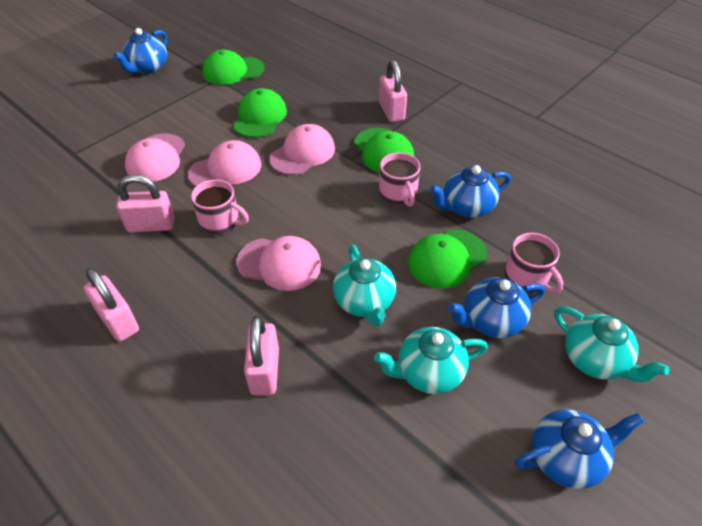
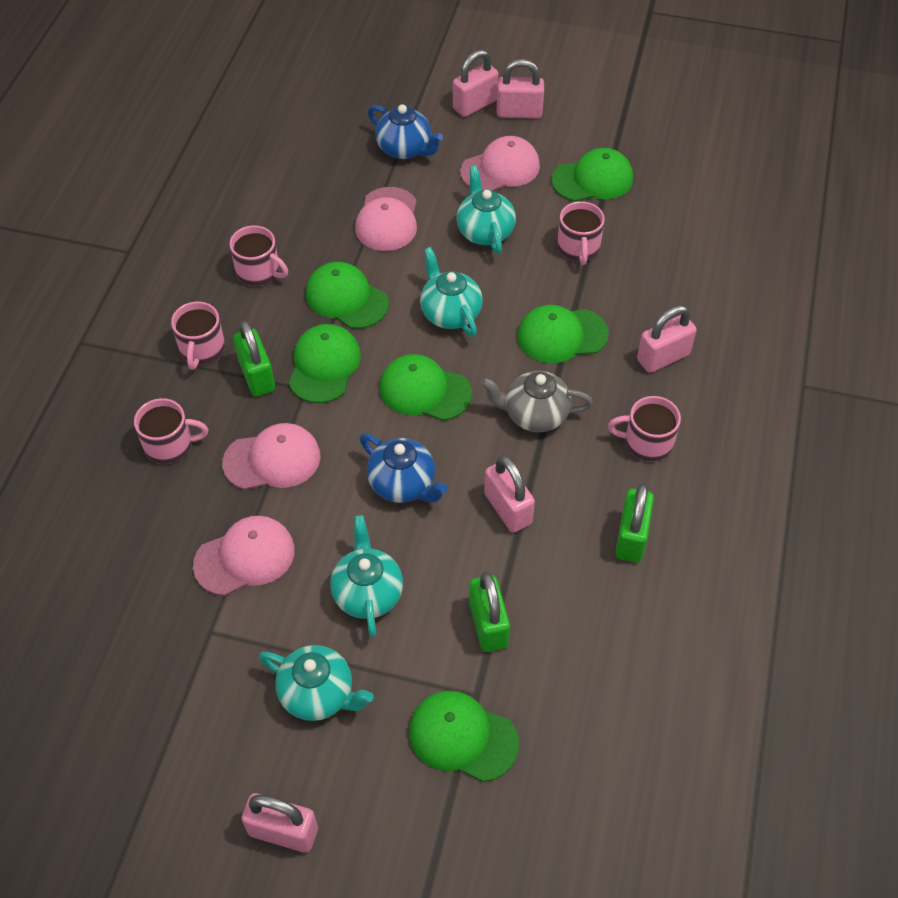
blue teapot: [113,28,168,74] [430,165,511,218] [448,277,545,338] [515,409,644,489] = 4 -> [359,433,448,503] [368,104,443,159] = 2
green cap: [202,50,264,85] [233,88,287,138] [354,128,414,173] [408,229,487,288] = 4 -> [289,324,361,403] [306,262,389,329] [380,354,472,421] [409,691,519,782] [517,305,609,363] [551,148,633,202] = 6
green padlock: none = 0 -> [233,320,275,397] [469,571,510,652] [615,483,654,562] = 3
grey teapot: none = 0 -> [481,371,593,432] = 1
pink mug: [191,179,249,235] [379,152,420,207] [504,233,563,293] = 3 -> [134,398,208,464] [171,302,225,370] [229,226,288,286] [557,201,605,265] [608,396,681,462] = 5
pink padlock: [84,268,139,342] [116,174,175,233] [244,316,279,395] [379,60,407,122] = 4 -> [242,793,318,853] [453,50,499,117] [484,455,535,533] [496,59,544,119] [637,305,697,373] = 5
turquoise teapot: [333,244,396,326] [374,327,488,394] [554,306,669,382] = 3 -> [259,645,373,721] [330,515,403,637] [420,247,483,337] [457,166,516,254] = 4

